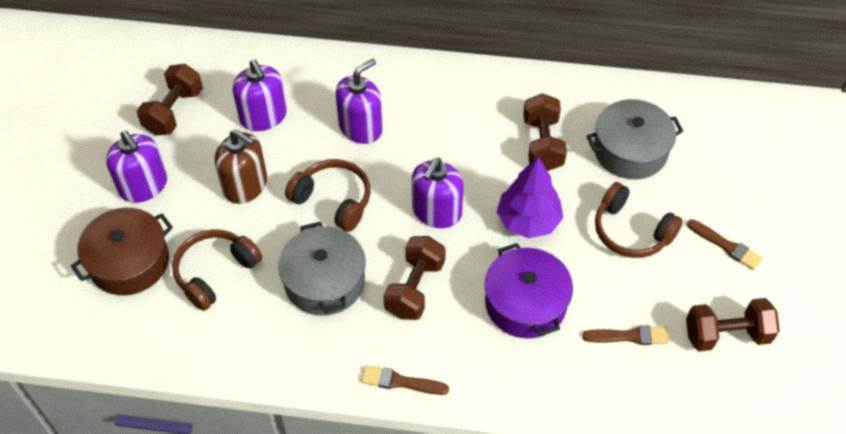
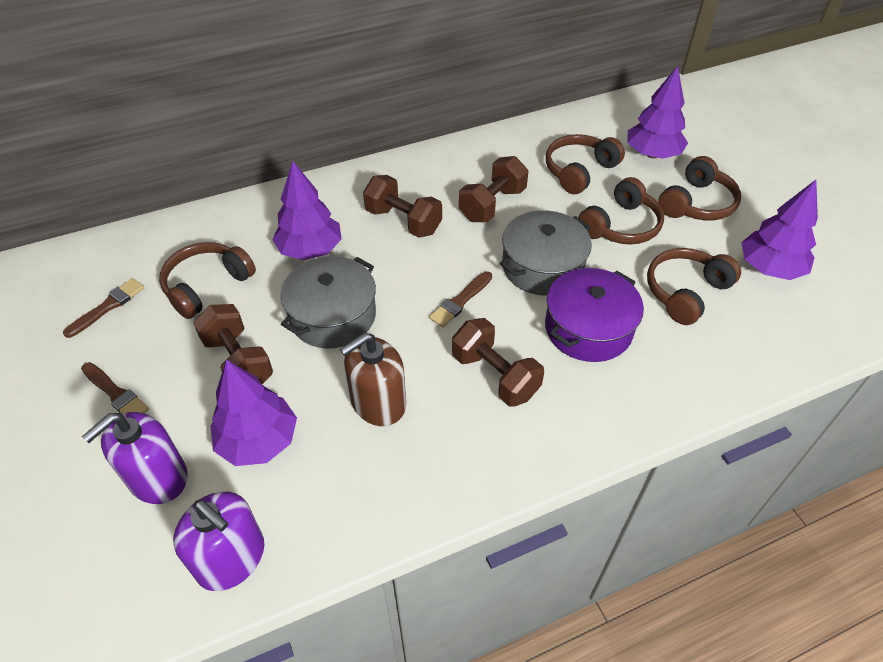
brown headphones: [172,229,262,311] [285,159,371,232] [595,182,683,258] = 3 -> [159,242,256,319] [546,134,625,194] [578,177,664,245] [647,248,741,325] [658,156,741,221] = 5
brown pot: [71,208,173,295] = 1 -> none = 0
purple soap dispenser: [106,131,167,203] [233,60,287,131] [335,59,383,144] [412,158,464,228] = 4 -> [82,412,188,504] [173,492,264,591] = 2
purple tree: [497,157,563,239] = 1 -> [210,359,297,466] [272,161,342,260] [627,66,688,159] [741,180,818,280] = 4

